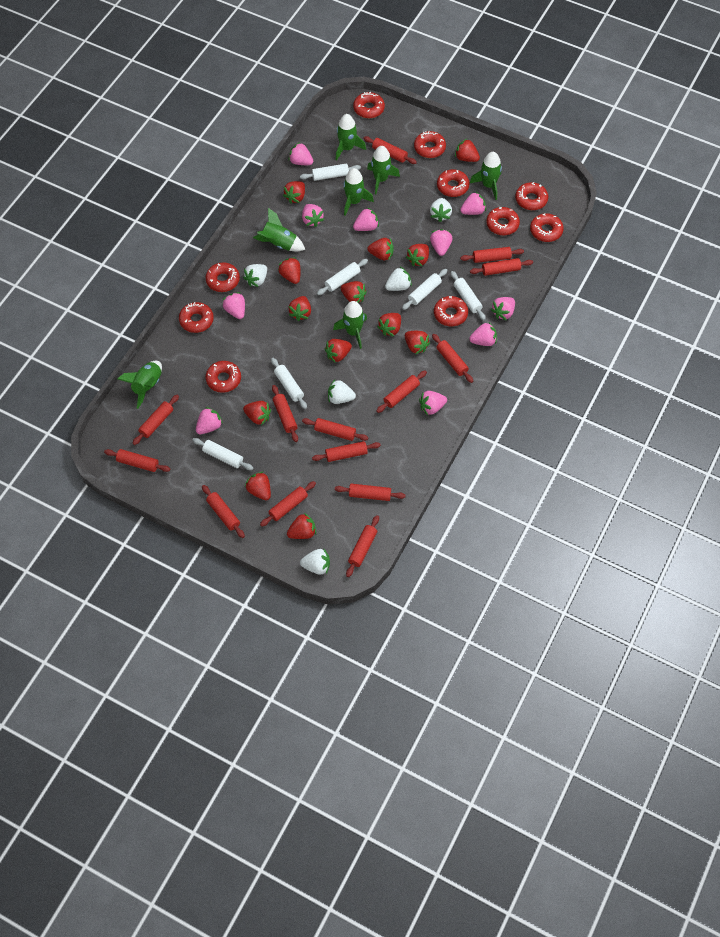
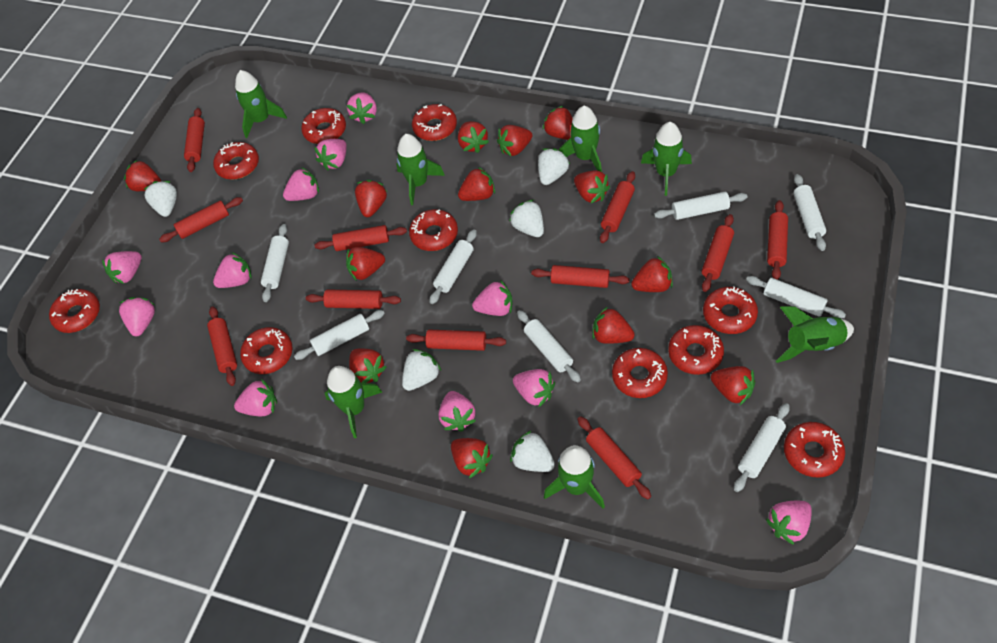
pink strawberry: [196,407,223,434] [222,292,245,319] [288,142,313,165] [302,204,324,227] [353,208,379,231] [419,391,447,415] [430,229,452,256] [460,192,486,215] [469,322,497,346] [491,297,515,320] = 10 -> [102,251,142,284] [119,297,155,336] [213,252,252,288] [234,379,277,417] [283,167,319,201] [314,139,347,170] [347,92,377,124] [438,391,476,432] [472,280,512,316] [513,369,555,407] [766,501,812,545] = 11
red rolling pin: [104,449,170,472] [132,395,179,445] [202,485,245,538] [260,481,316,527] [272,385,298,442] [302,418,369,441] [312,441,381,462] [335,484,405,501] [346,515,379,577] [363,136,417,164] [376,370,427,413] [432,334,473,383] [460,247,524,263] [470,258,533,276] = 14 -> [159,197,243,242] [184,108,205,172] [207,306,237,386] [306,289,401,309] [315,225,407,251] [406,330,506,351] [531,265,630,288] [578,416,651,499] [600,171,635,243] [702,214,734,292] [767,200,788,280] = 11
white rolling pin: [192,438,253,470] [271,358,307,409] [300,164,361,181] [317,259,368,295] [402,269,447,310] [451,271,486,320] = 6 -> [261,224,289,302] [294,310,385,360] [430,229,477,304] [517,310,581,383] [654,192,747,220] [734,403,790,492] [746,276,846,319] [793,174,826,251] = 8

